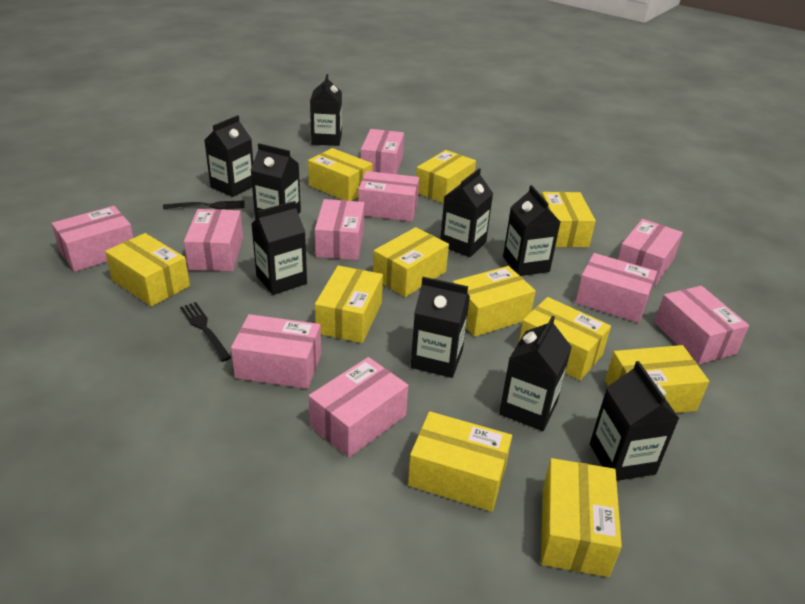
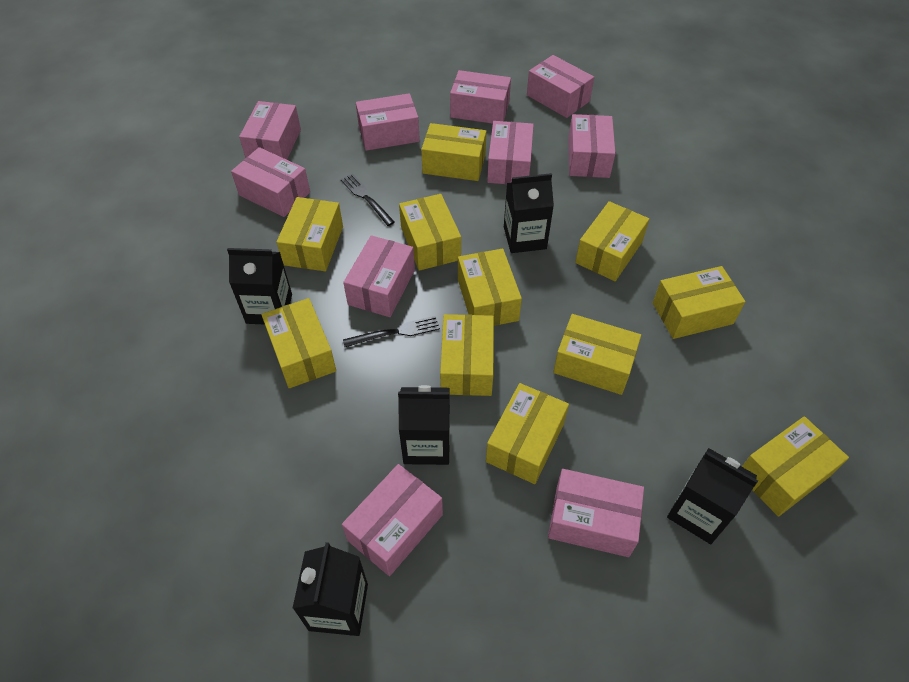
black carton: [204,115,253,197] [251,143,301,219] [251,201,307,295] [310,74,342,146] [411,277,470,378] [440,168,493,257] [499,316,572,431] [503,185,560,276] [590,361,679,481] = 9 -> [227,248,292,324] [292,542,368,636] [398,385,450,465] [504,173,554,253] [667,448,758,544] = 5

